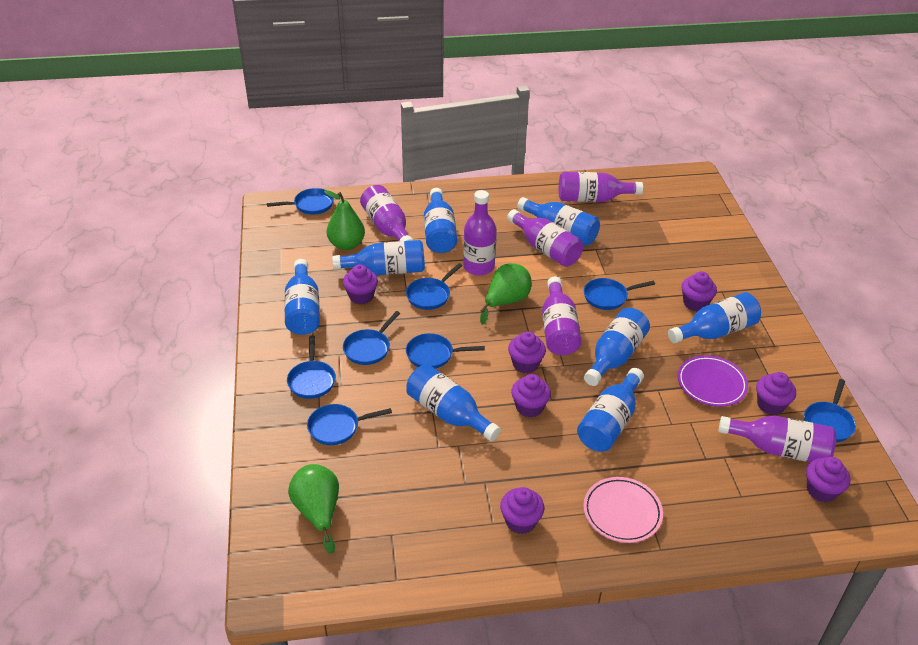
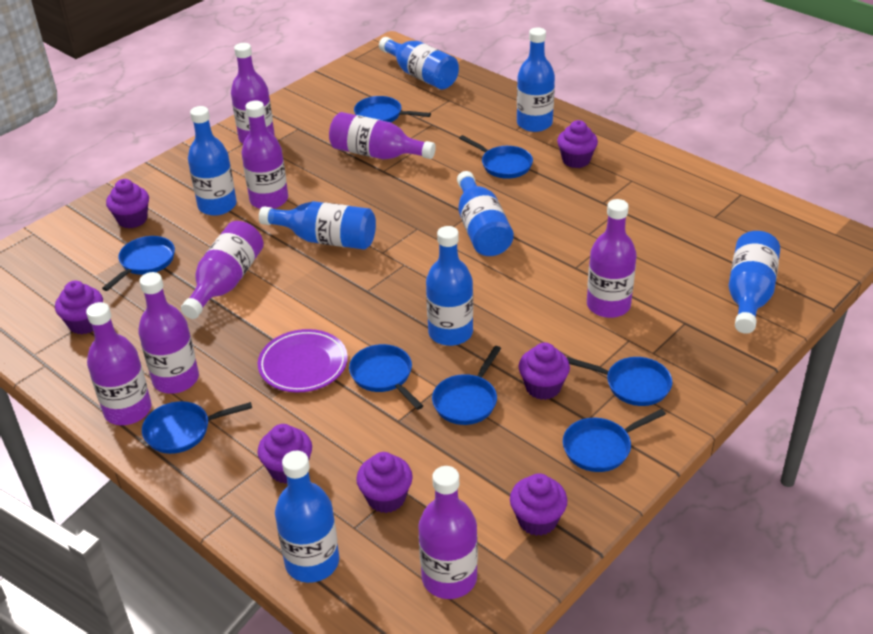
green pear: [288,464,339,554] [324,190,365,250] [480,263,532,325] = 3 -> none = 0
pink plate: [583,477,663,543] = 1 -> none = 0
purple bottle: [360,185,413,241] [463,190,497,276] [507,209,583,267] [542,277,582,355] [559,172,643,202] [718,416,836,462] = 6 -> [86,302,152,425] [138,272,199,394] [181,221,264,319] [231,43,275,144] [242,100,288,209] [329,112,436,160] [418,466,478,599] [587,199,637,318] = 8

